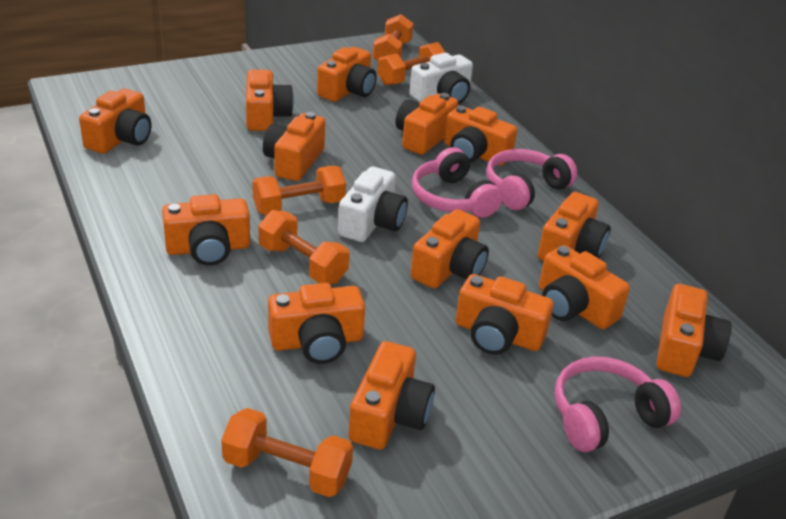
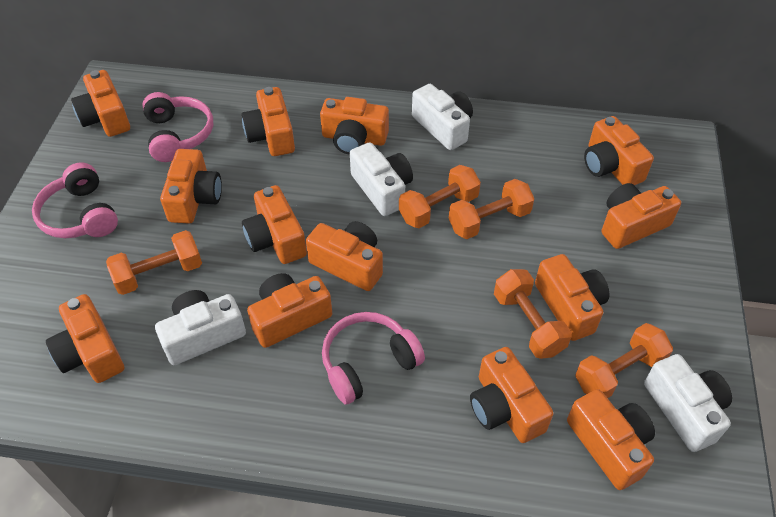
orange camera: [79,88,151,154] [162,194,250,266] [246,70,294,131] [263,112,325,181] [268,283,365,364] [317,47,377,102] [348,341,435,450] [395,93,458,155] [411,209,489,289] [444,105,517,166] [456,274,554,355] [538,192,611,261] [539,245,630,329] [657,284,732,377] = 14 -> [46,294,124,383] [71,70,130,137] [160,149,222,223] [242,87,295,156] [242,185,307,264] [247,273,332,348] [306,221,383,291] [320,97,389,155] [470,347,553,443] [535,254,609,341] [567,389,655,490] [584,116,654,185] [602,183,681,249] = 13
white camera: [338,167,408,242] [409,53,473,104] = 2 -> [155,290,246,365] [350,142,413,216] [412,84,473,150] [644,354,732,452] = 4

